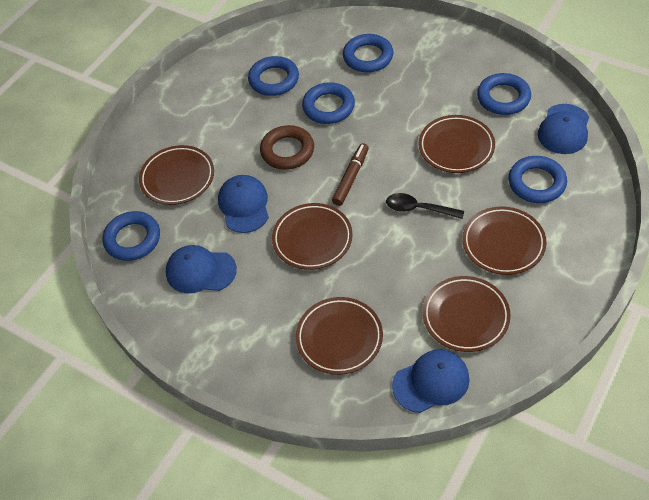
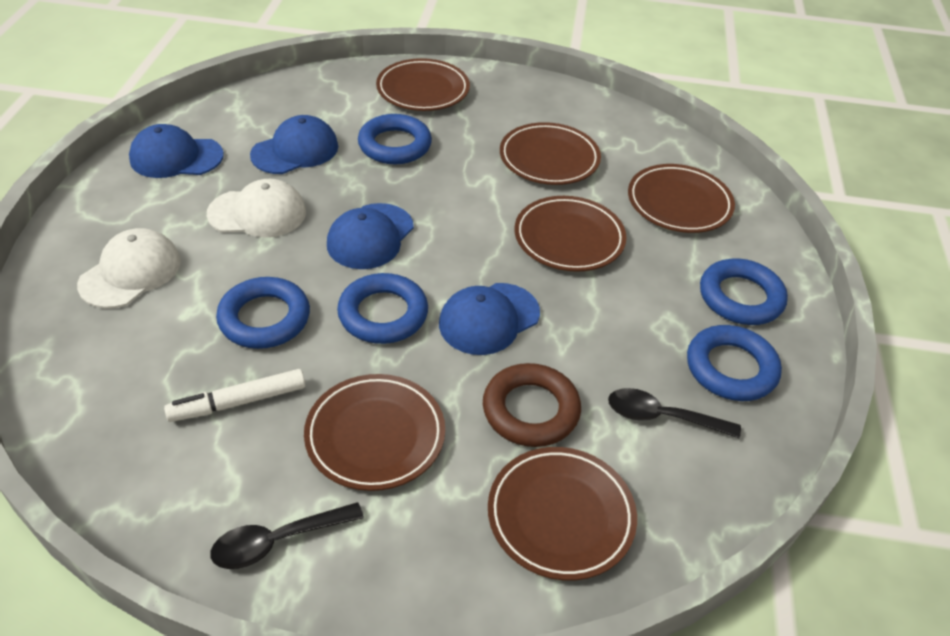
black spoon: [386,193,464,219] = 1 -> [210,502,364,569] [608,388,741,438] = 2
blue ring: [103,211,160,261] [248,56,299,96] [302,82,355,124] [343,34,393,73] [477,73,531,115] [509,156,567,203] = 6 -> [216,277,310,349] [337,273,428,344] [358,114,432,164] [687,325,782,401] [700,259,788,325] = 5
brown marker: [332,143,369,206] = 1 -> none = 0
white cap: none = 0 -> [77,228,181,308] [207,179,306,238] = 2
white marker: none = 0 -> [164,369,305,422] = 1

